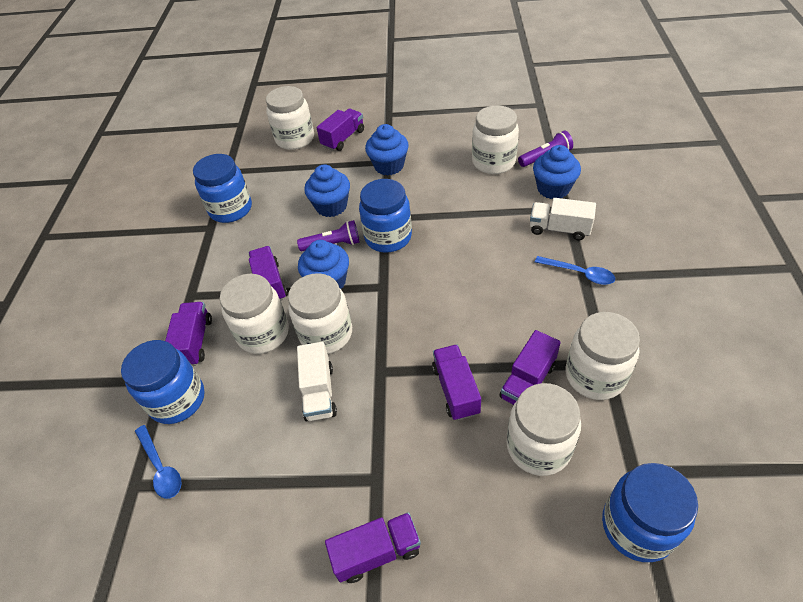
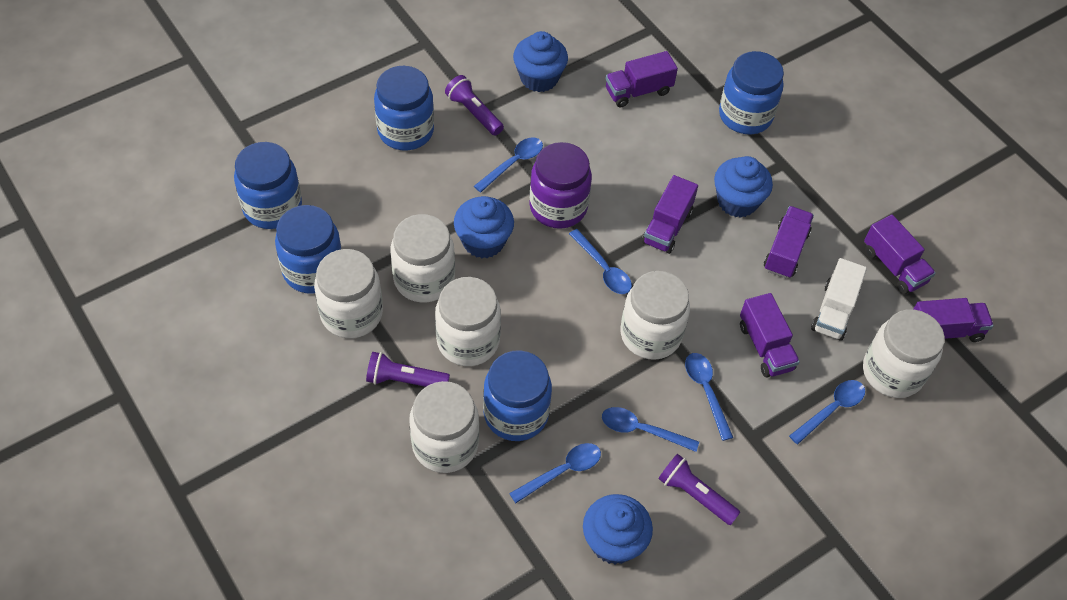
blue jar: [121,340,205,424] [193,154,252,223] [359,179,412,253] [602,463,698,562] = 4 -> [234,142,302,229] [275,205,342,294] [374,66,434,150] [483,350,552,441] [719,51,784,134] = 5
blue spoon: [135,425,181,499] [535,256,615,285] = 2 -> [474,137,543,192] [509,443,601,503] [569,229,632,294] [602,407,699,452] [685,353,733,441] [789,380,865,444] = 6
purple flashlight: [297,220,360,251] [518,131,573,167] = 2 -> [366,352,450,387] [445,75,504,136] [658,454,740,525] = 3
purple jar: none = 0 -> [529,142,592,229] = 1
white truck: [297,342,337,421] [530,198,596,241] = 2 -> [811,258,867,341] = 1

